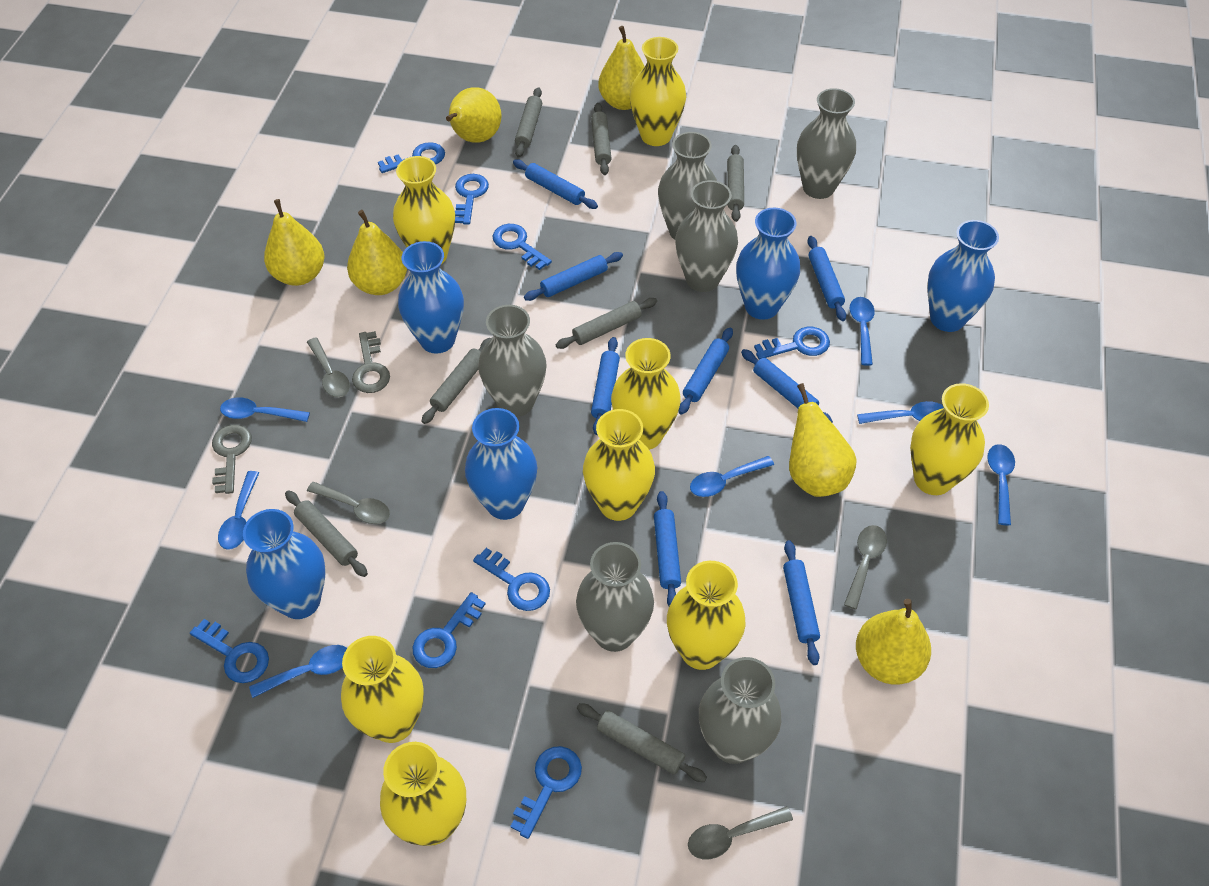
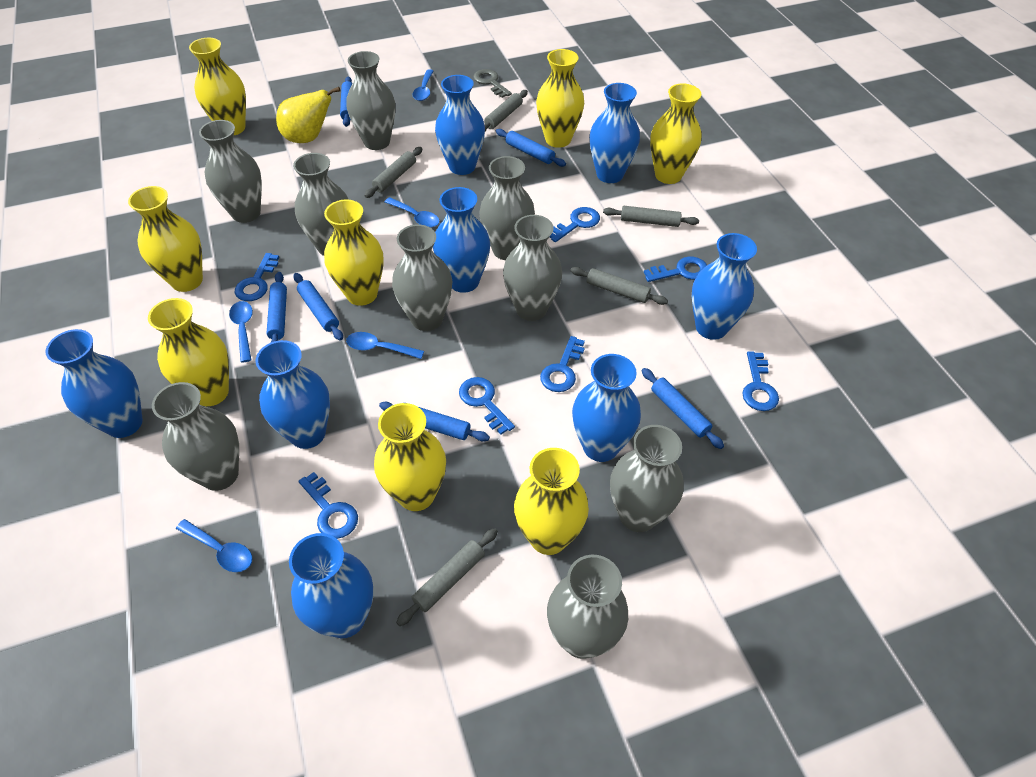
blue key: [190,619,269,683] [378,142,445,173] [412,592,486,668] [455,174,489,225] [473,548,550,611] [493,224,552,270] [510,746,582,839] [754,327,830,360] = 8 -> [235,253,279,301] [298,472,358,539] [459,377,515,435] [540,336,585,392] [550,207,600,242] [644,257,707,282] [742,351,779,411] = 7
blue rolling pin: [513,159,598,209] [524,252,623,301] [591,337,620,435] [654,491,681,606] [678,328,733,415] [741,349,833,422] [783,540,820,665] [807,236,846,321] = 8 -> [267,272,287,342] [293,273,343,341] [340,77,353,127] [379,402,490,442] [496,129,566,167] [641,368,724,449] = 6
blue spoon: [218,471,259,550] [220,397,310,422] [249,645,347,698] [690,456,774,497] [850,297,875,366] [857,401,944,424] [987,444,1015,525] = 7 -> [176,519,253,572] [229,301,253,363] [346,332,424,359] [385,197,439,228] [413,69,433,101] = 5
blue vase: [243,509,326,619] [398,241,464,354] [465,408,537,520] [736,207,800,320] [927,220,999,332] = 5 -> [46,329,143,438] [255,340,330,449] [289,533,373,638] [433,187,490,293] [435,75,485,175] [572,354,641,462] [589,83,640,183] [692,233,757,340] = 8
grey key: [212,424,252,494] [352,331,390,393] = 2 -> [473,69,512,98] = 1
grey rolling pin: [285,490,368,577] [422,338,491,424] [515,87,542,158] [556,298,657,349] [577,703,707,782] [591,103,612,175] [727,145,744,222] = 7 -> [364,147,422,198] [396,528,498,626] [484,90,528,132] [570,267,668,305] [603,206,699,227] = 5
grey spoon: [307,338,350,397] [307,482,390,524] [688,806,793,859] [844,525,887,610] = 4 -> none = 0
grey vase: [478,305,547,417] [576,542,654,652] [658,132,717,240] [675,180,738,292] [699,657,781,764] [797,88,856,199] = 6 -> [152,382,239,491] [199,120,262,223] [293,153,349,256] [346,51,395,150] [392,224,452,331] [479,156,535,260] [503,215,562,321] [547,555,628,659] [610,425,684,532] = 9
yellow pear: [264,199,325,286] [347,210,407,295] [446,88,502,143] [598,26,645,110] [789,383,857,497] [856,599,931,685] = 6 -> [276,87,340,143] = 1

